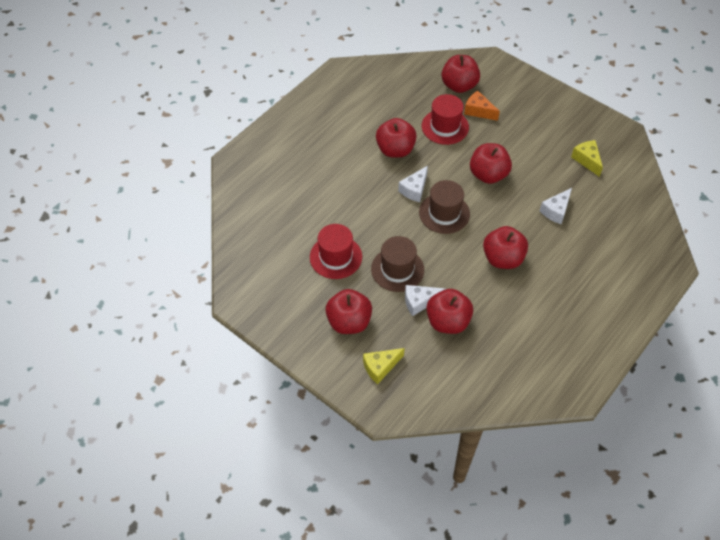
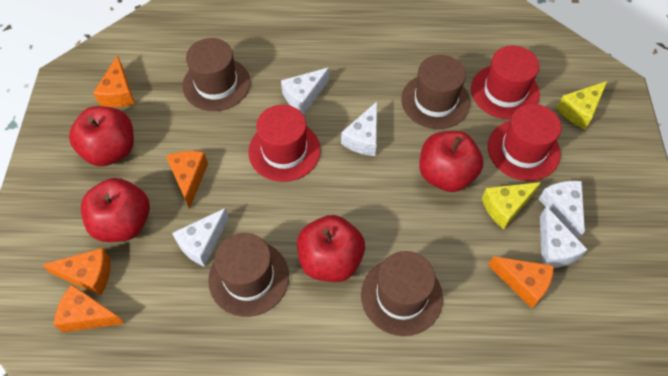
brown hat: [371,236,424,292] [419,180,470,234] = 2 -> [182,38,250,111] [208,233,289,317] [361,251,443,336] [401,55,470,129] = 4
orange cheese: [464,91,500,121] = 1 -> [43,248,111,295] [54,284,125,332] [93,55,135,107] [166,151,208,209] [488,256,554,308] = 5
red apple: [325,289,372,334] [376,118,417,158] [427,289,473,334] [442,55,480,93] [470,143,512,184] [483,226,528,269] = 6 -> [69,106,134,166] [81,178,150,242] [297,215,365,282] [419,131,484,192] = 4
red hat: [310,224,362,279] [422,94,469,145] = 2 -> [248,105,321,182] [471,46,540,119] [488,104,561,181] = 3
white cheese: [398,166,428,202] [405,285,446,316] [540,188,572,224] = 3 -> [172,208,229,267] [281,67,329,115] [341,102,377,156] [539,181,585,239] [540,206,588,268] = 5

